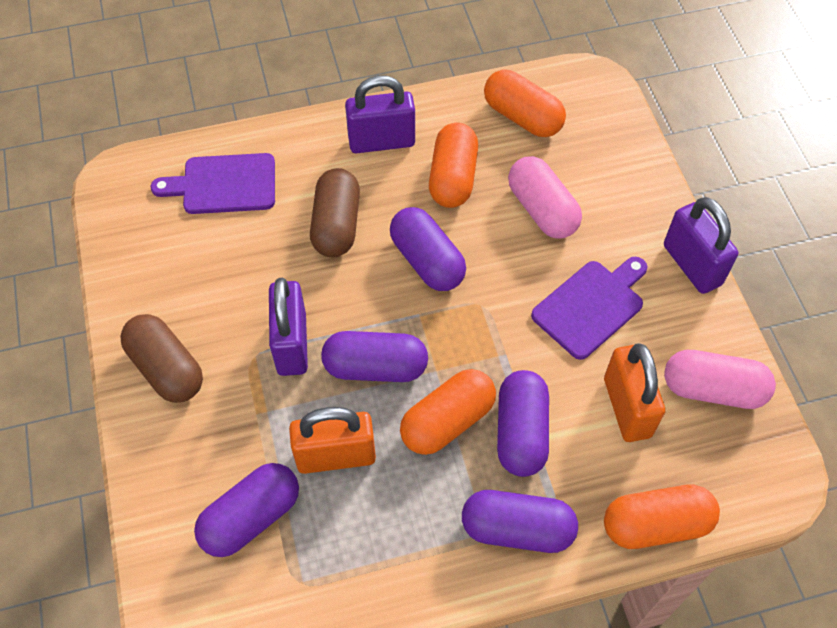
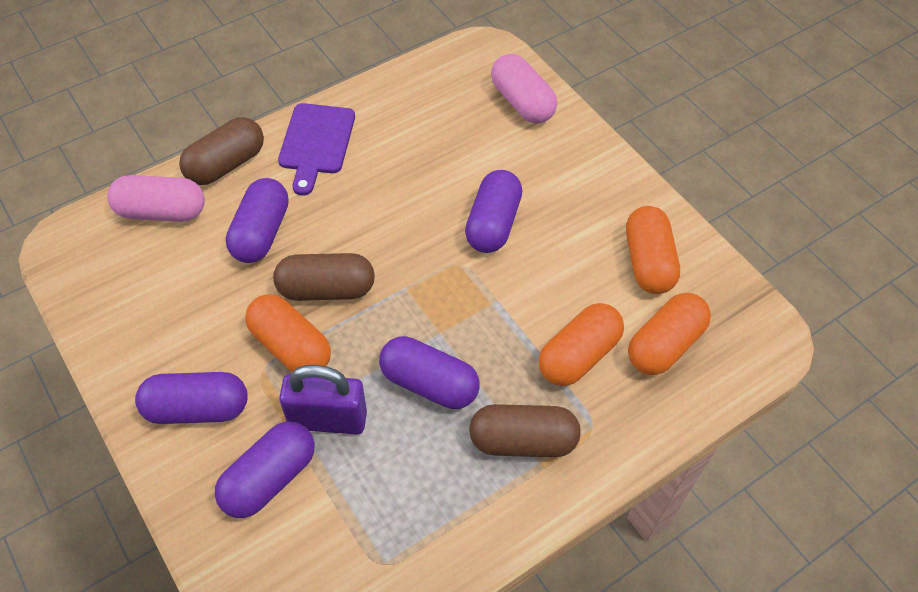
brown capsule: [120,314,203,403] [310,168,360,257] = 2 -> [179,117,264,185] [273,253,375,301] [469,404,581,457] = 3
orange padlock: [289,407,376,474] [604,343,665,442] = 2 -> none = 0
purple cutting board: [151,153,275,214] [531,257,648,360] = 2 -> [278,103,355,196] = 1
purple padlock: [269,278,308,376] [345,75,415,153] [664,197,738,294] = 3 -> [279,365,367,434] = 1

